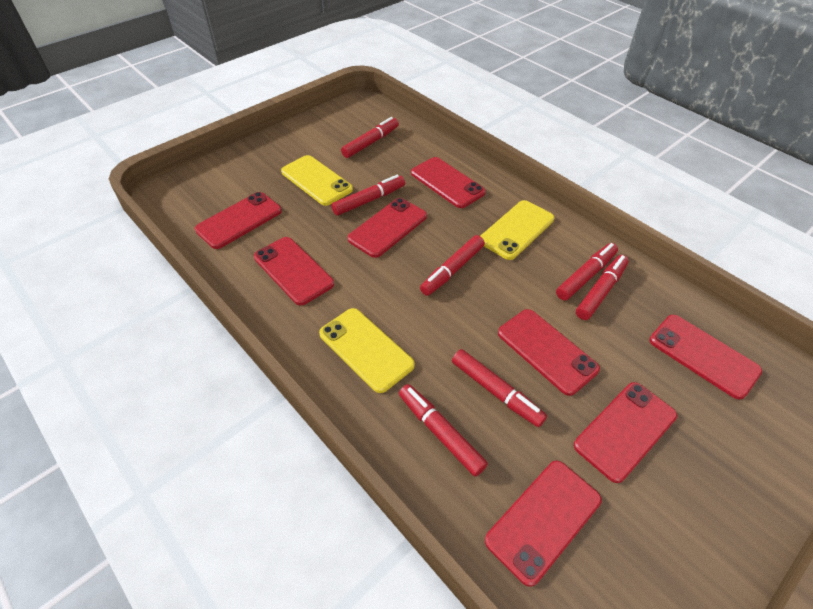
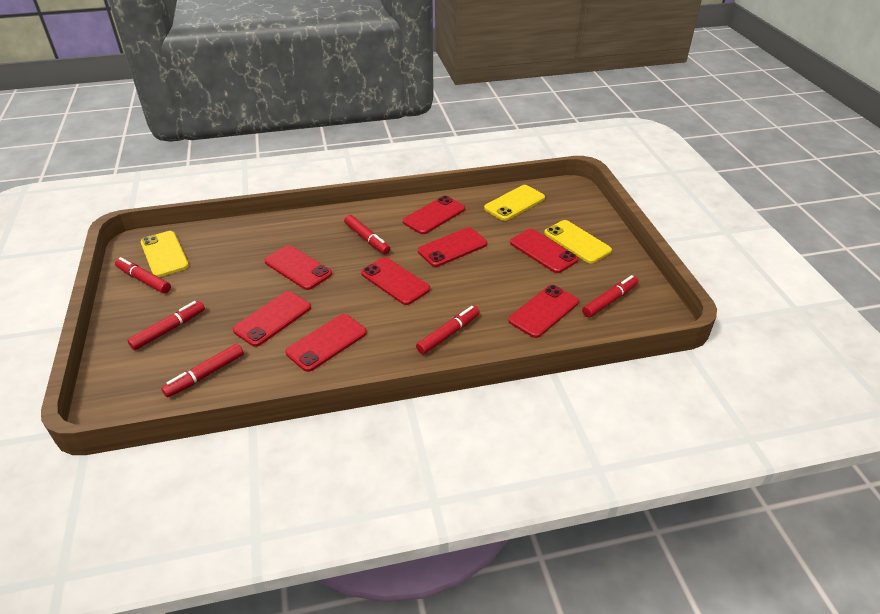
red marker: [331,175,405,216] [341,117,399,158] [399,384,488,477] [420,235,485,296] [452,349,547,427] [556,243,618,301] [576,255,629,320] = 7 -> [115,257,171,294] [127,301,205,350] [161,344,244,398] [344,215,390,254] [416,306,480,355] [582,275,638,318] = 6

